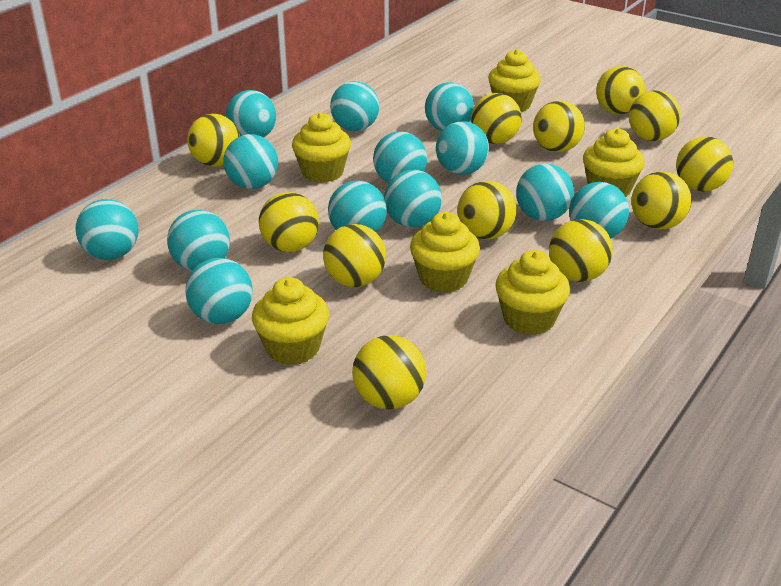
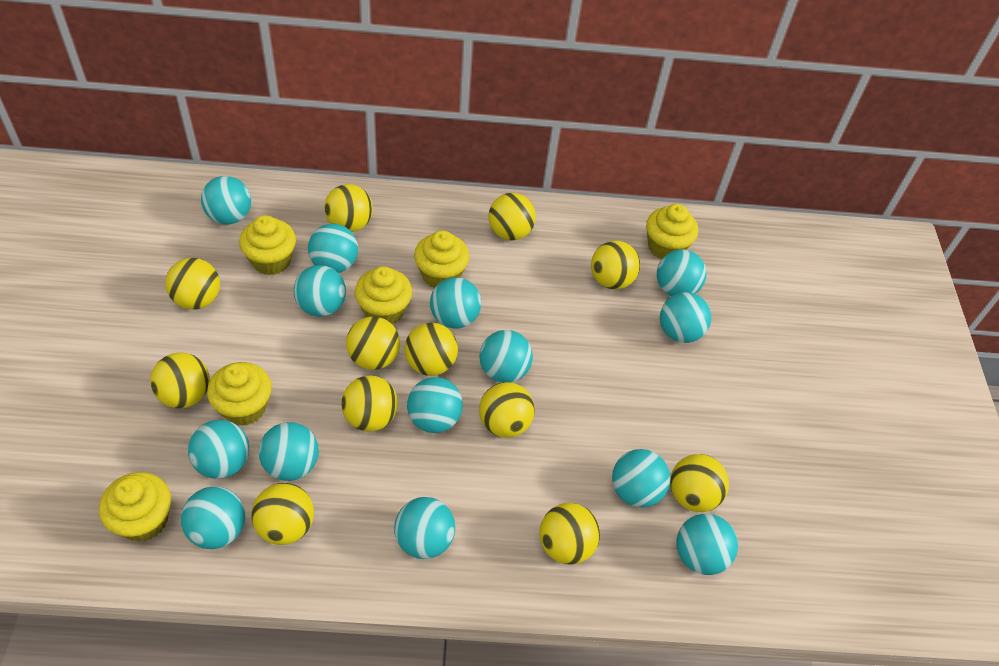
turquoise ball: [76,199,138,260] [167,210,230,271] [185,258,253,324] [223,134,278,189] [226,90,276,138] [328,181,387,233] [330,81,379,131] [373,131,427,183] [384,170,442,228] [425,82,474,131] [436,121,489,175] [516,164,574,221] [569,182,629,239] = 13 -> [181,486,245,549] [188,420,249,479] [201,176,251,224] [259,422,319,481] [294,265,346,317] [308,224,358,273] [394,497,455,559] [407,377,463,433] [430,277,481,329] [479,330,533,383] [612,449,671,508] [657,249,707,296] [660,292,711,343] [676,514,738,575] = 14

